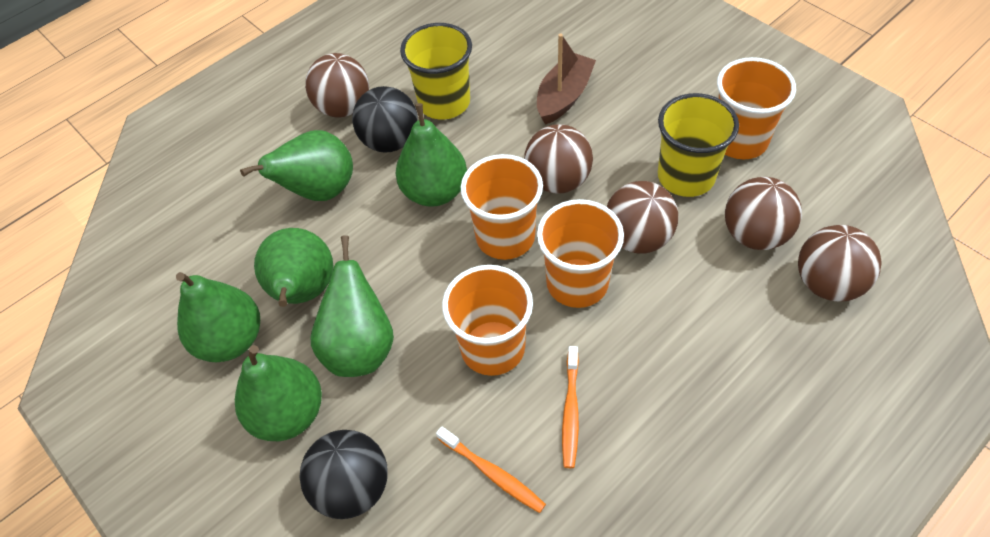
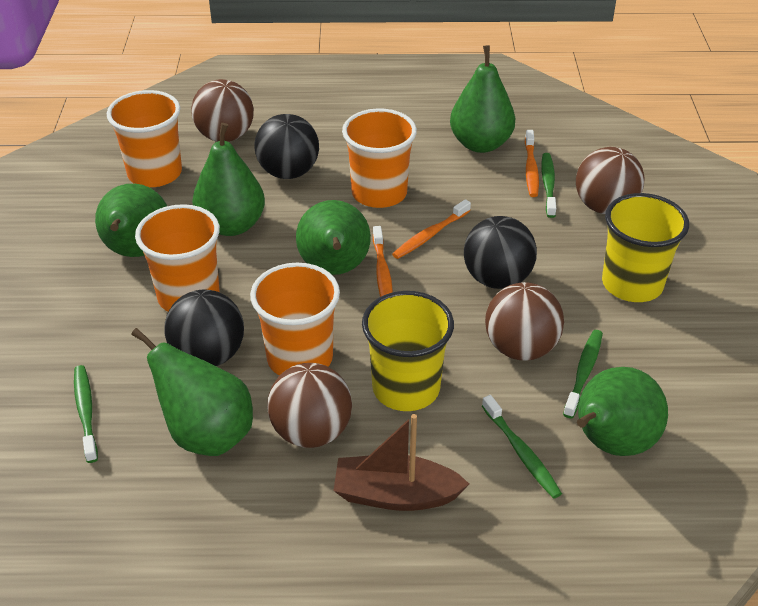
black ball: [299,430,388,519] [352,86,418,153] = 2 -> [165,290,244,366] [254,114,319,179] [464,216,537,289] = 3
brown ball: [305,53,369,117] [524,124,593,194] [606,181,678,254] [725,177,802,250] [798,225,882,302] = 5 -> [191,79,254,142] [267,363,352,448] [485,282,564,361] [576,147,645,214] = 4
green toothbrush: none = 0 -> [74,365,98,463] [482,395,562,499] [541,153,556,218] [563,330,603,418] = 4
orange toothbrush: [436,427,546,513] [562,346,579,468] = 2 -> [373,226,393,297] [392,199,471,259] [525,130,539,197] = 3

